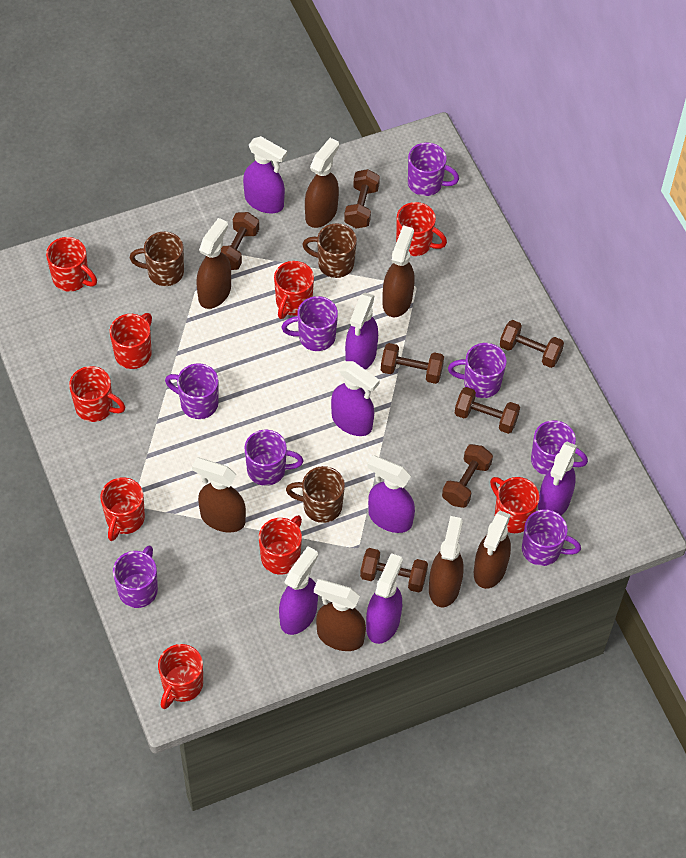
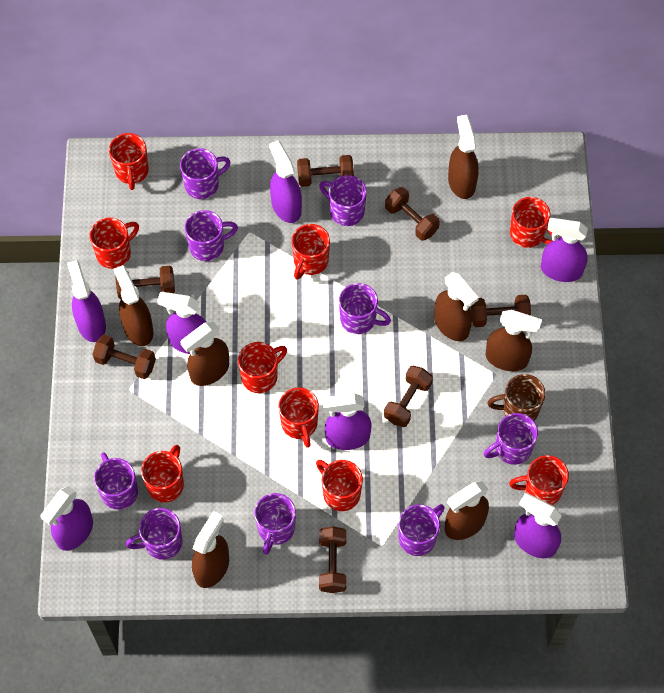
brown mug: [130,232,184,286] [286,466,345,523] [302,223,357,278] = 3 -> [487,374,545,421] = 1
purple mug: [113,545,158,608] [165,363,219,419] [245,430,304,486] [282,296,338,351] [408,142,459,196] [448,343,507,398] [522,509,581,566] [531,420,588,475] = 8 -> [94,452,138,510] [125,508,183,560] [180,148,231,199] [185,210,238,261] [254,493,296,555] [319,175,367,226] [339,283,391,334] [399,504,445,556] [484,413,538,465] = 9

